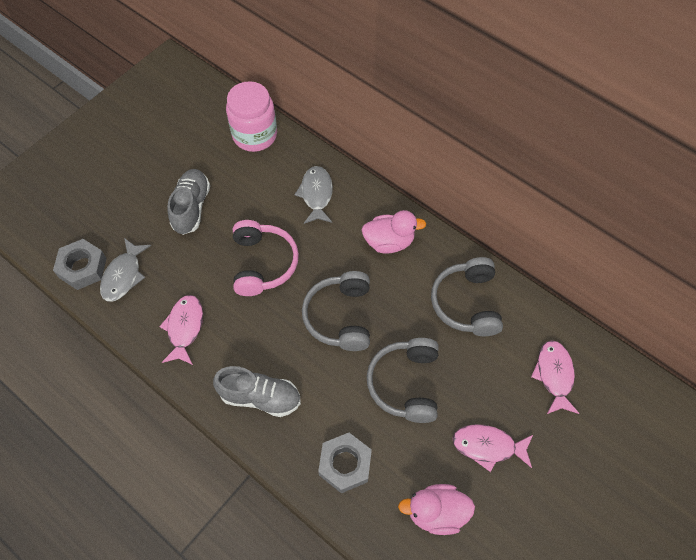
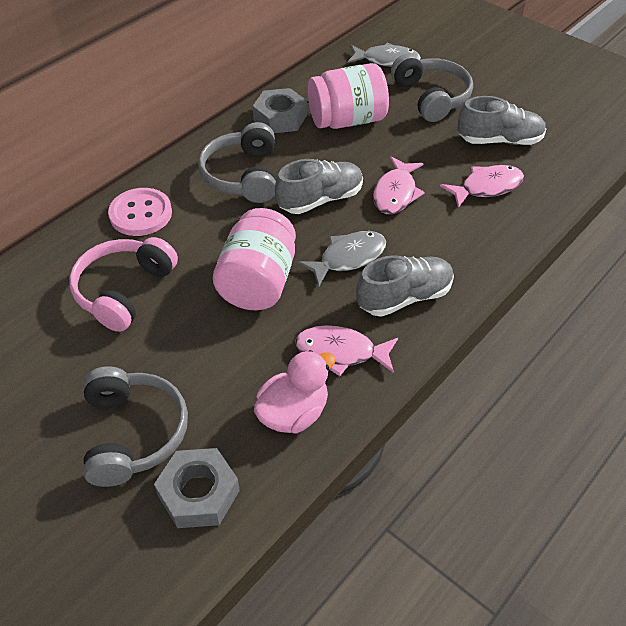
grey shoe: [167,169,210,235] [213,366,301,417] = 2 -> [275,159,363,214] [356,255,454,317] [457,96,546,145] = 3
pink button: none = 0 -> [108,188,172,236] = 1
pink duck: [362,210,426,254] [398,484,475,535] = 2 -> [254,350,336,434] = 1
pink jar: [226,81,277,152] = 1 -> [213,208,296,310] [308,63,389,129] = 2

